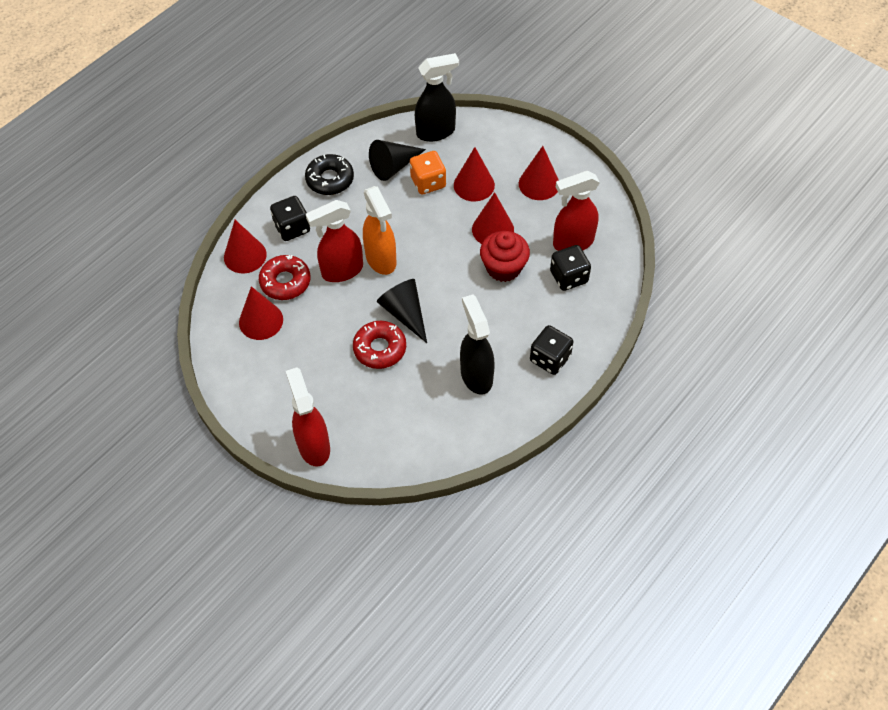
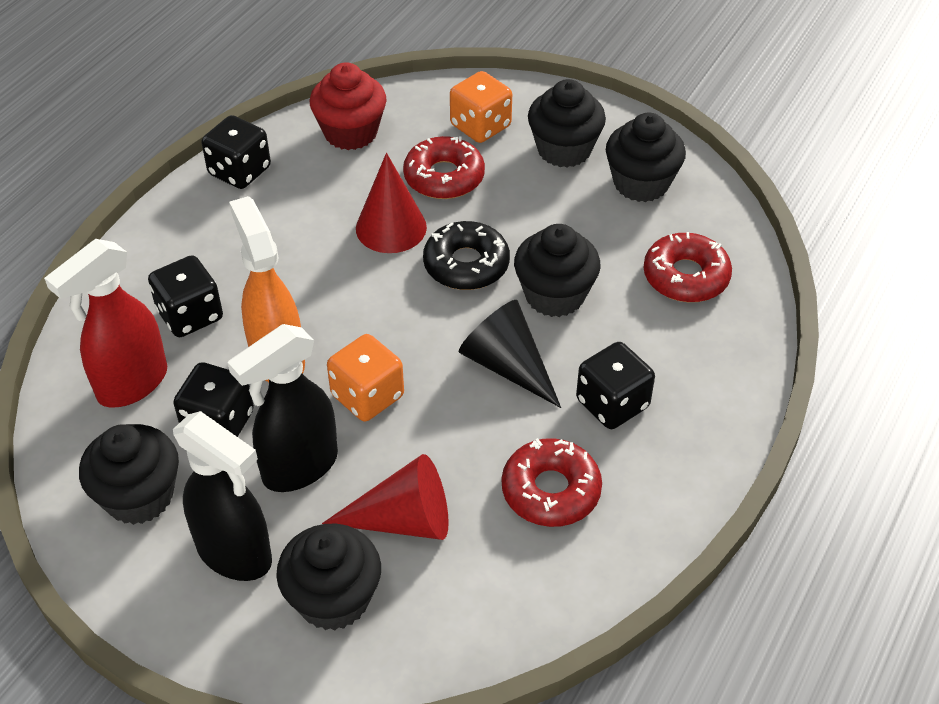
black cone: [369,140,426,181] [377,279,427,343] = 2 -> [459,300,561,408] = 1
black cupcake: none = 0 -> [79,424,179,525] [276,524,381,630] [514,224,601,317] [528,79,606,168] [606,113,686,202] = 5
black dice: [270,196,310,241] [530,325,573,375] [550,245,591,291] = 3 -> [148,255,223,337] [173,362,254,437] [201,115,271,189] [576,342,655,429] = 4
orange dice: [410,151,446,194] = 1 -> [327,334,404,422] [450,71,512,143] = 2
red cone: [224,220,267,274] [239,286,283,340] [454,147,495,201] [472,192,514,244] [519,146,559,200] = 5 -> [322,454,449,540] [356,153,427,253] = 2
red donut: [259,255,310,300] [353,321,406,369] = 2 -> [403,136,485,199] [502,438,602,527] [643,232,732,302] = 3
red spray bottle: [286,367,330,467] [306,200,363,282] [553,171,600,251] = 3 -> [44,239,167,407] = 1

